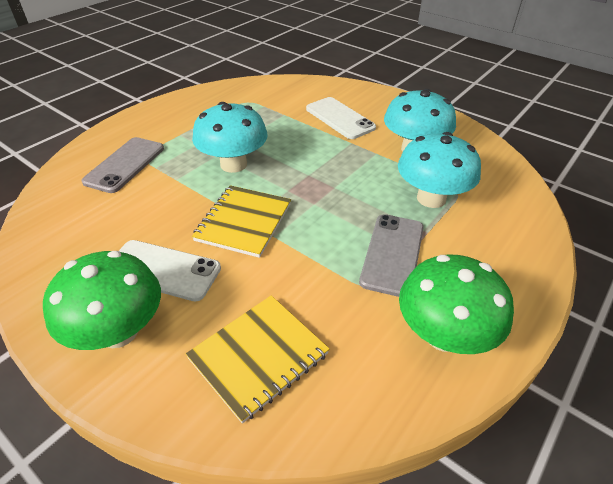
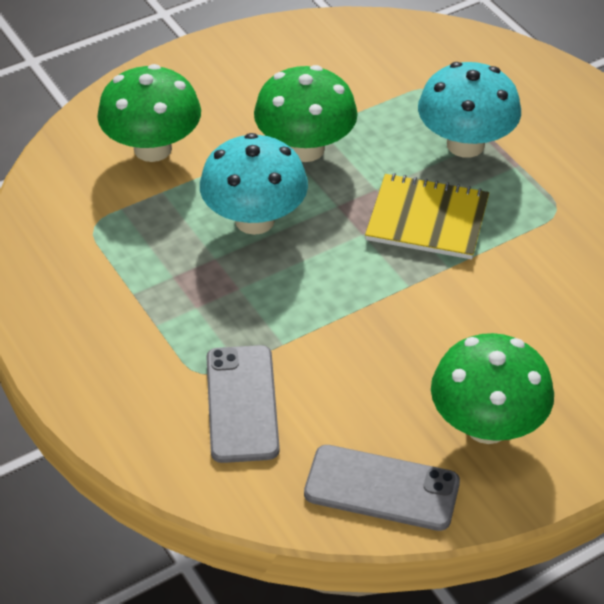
green mushroom: [43,251,161,350] [399,255,514,354] = 2 -> [97,64,201,162] [254,65,358,162] [431,333,554,444] = 3
turquoise mushroom: [192,102,268,173] [384,89,456,152] [398,132,481,208] = 3 -> [200,133,308,235] [418,62,521,158] = 2
white phone: [119,240,221,301] [306,97,376,139] = 2 -> none = 0
yellow notebook: [186,295,329,424] [192,185,291,258] = 2 -> [365,173,489,260] = 1

